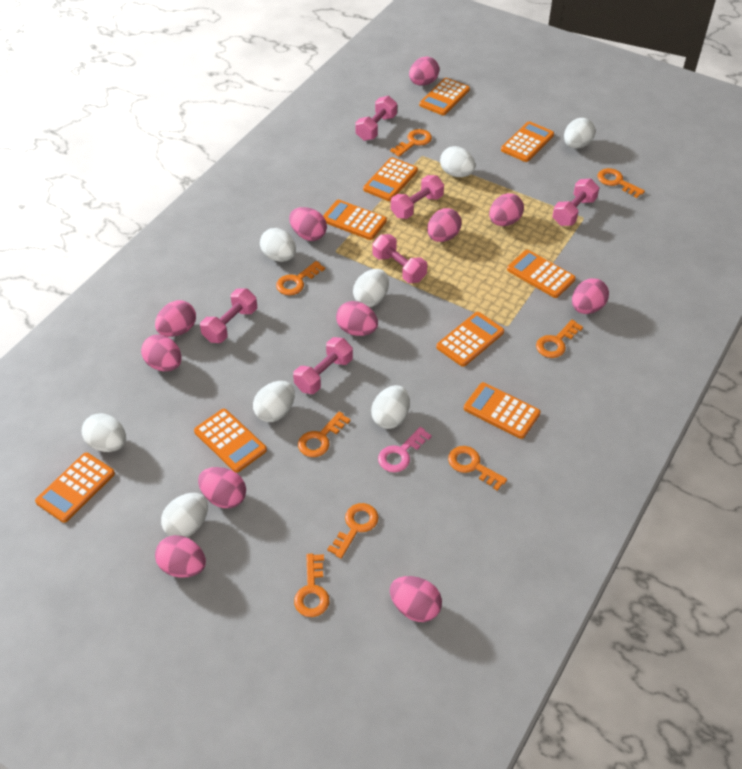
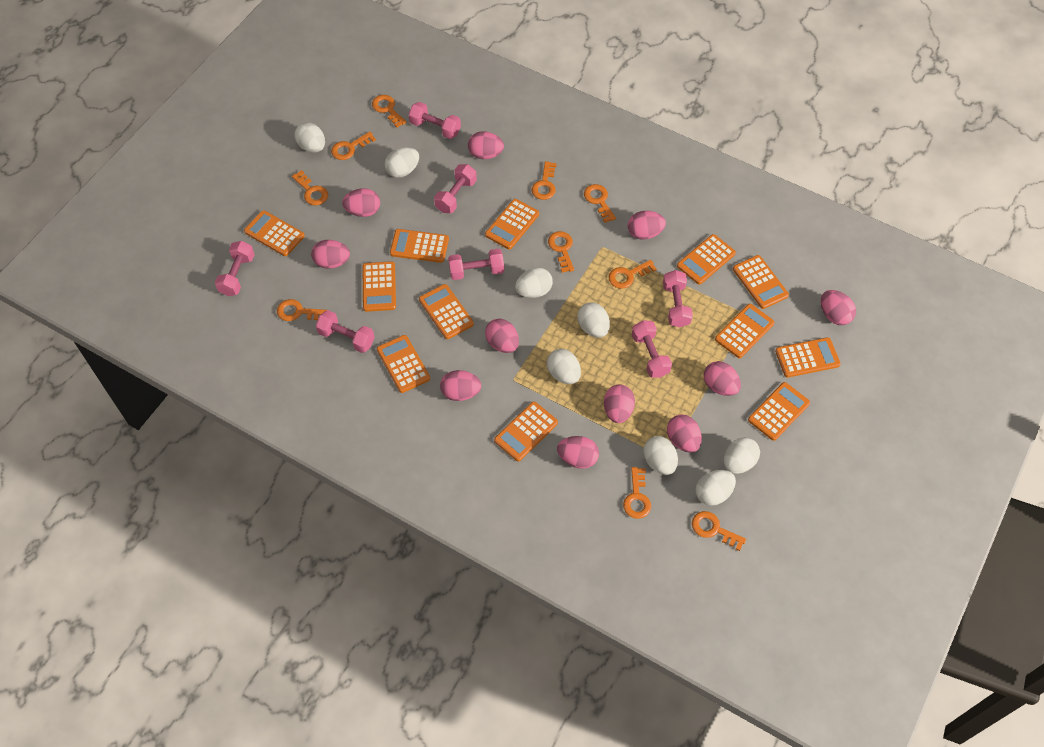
orange calculator: [35,453,115,523] [194,409,267,473] [323,200,387,240] [363,157,418,201] [419,78,470,115] [436,312,504,367] [464,382,541,439] [501,121,554,162] [507,250,576,298] = 9 -> [244,210,305,256] [362,261,396,312] [377,335,430,393] [390,229,449,263] [419,284,474,339] [485,199,539,250] [494,402,558,461] [677,234,736,285] [715,304,775,358] [733,255,789,309] [748,382,810,441] [775,337,841,378] = 12
orange key: [276,261,325,295] [294,553,330,617] [298,411,351,457] [327,503,379,559] [390,129,432,157] [448,446,507,491] [536,320,583,358] [598,168,645,198] = 8 -> [277,299,327,321] [292,170,328,205] [331,132,376,160] [372,95,407,128] [531,161,557,200] [548,231,574,273] [584,184,616,223] [609,260,657,289] [623,467,651,519] [692,511,746,551] = 10
pink dumbbell: [200,289,257,343] [293,337,353,394] [355,96,397,141] [372,234,427,283] [391,175,444,219] [552,179,599,226] = 6 -> [215,241,255,296] [316,310,375,353] [408,102,461,139] [434,164,477,213] [448,249,504,280] [632,320,672,378] [663,270,693,327] = 7
pink key: [378,427,432,473] = 1 -> none = 0

